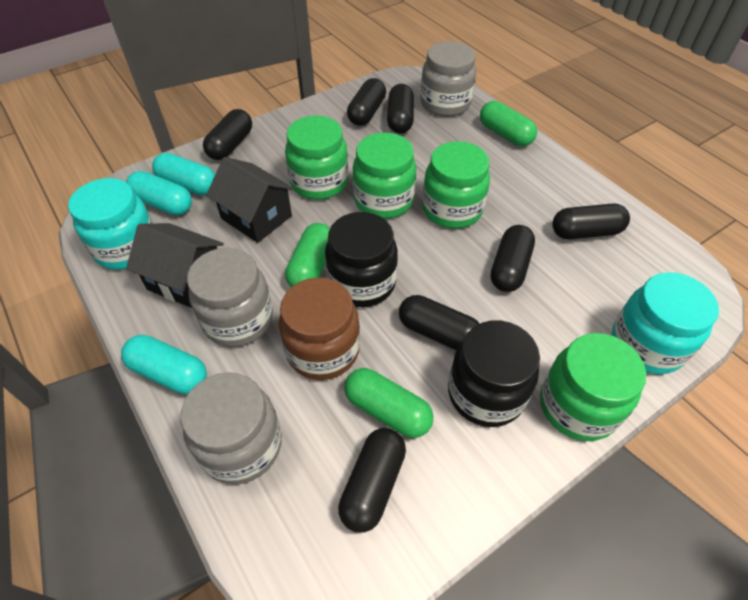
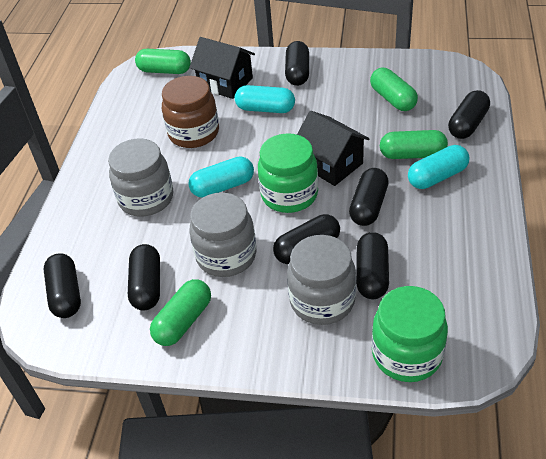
black jar: [325,212,398,307] [448,320,540,427] = 2 -> none = 0
green capsule: [285,223,330,287] [344,368,433,438] [480,101,537,146] = 3 -> [135,49,191,74] [150,279,211,346] [370,68,418,111] [380,130,448,159] = 4
green jar: [285,115,348,200] [352,133,416,219] [422,141,490,229] [540,333,646,441] = 4 -> [258,133,318,213] [372,286,448,382] = 2
turquoise jar: [68,178,153,270] [612,272,719,374] = 2 -> none = 0

